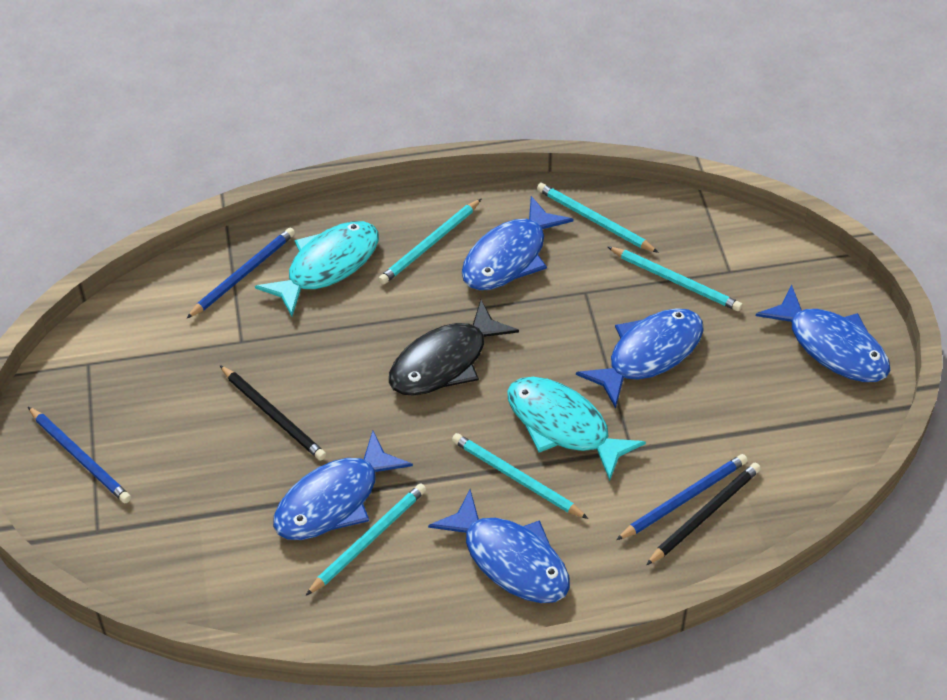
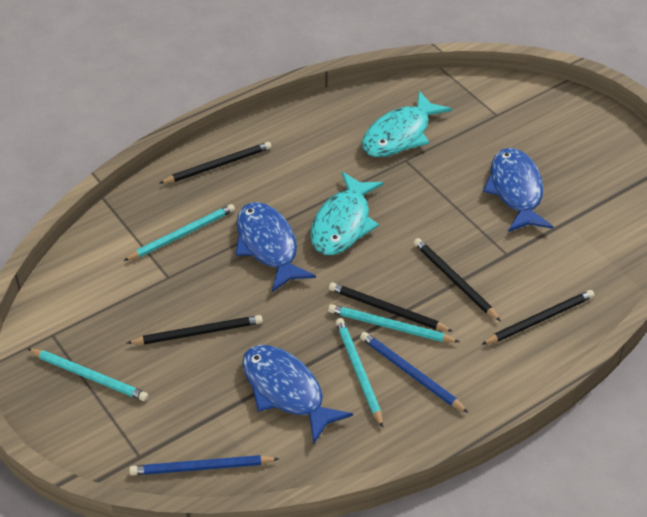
black fish: [389,300,519,396] = 1 -> none = 0
black pencil: [219,365,326,460] [646,463,761,565] = 2 -> [127,315,263,345] [160,142,272,183] [329,282,453,332] [414,238,501,321] [481,290,595,345] = 5
blue fish: [273,431,413,540] [428,490,570,603] [462,196,573,290] [576,308,704,409] [756,285,890,382] = 5 -> [235,202,316,292] [242,345,353,443] [483,148,554,232] = 3
blue pencil: [28,407,131,503] [186,228,295,319] [616,454,748,540] = 3 -> [129,455,279,476] [360,332,468,413] = 2
turquoise pencil: [306,484,426,596] [378,199,481,285] [452,433,588,519] [537,183,659,253] [608,247,742,311] = 5 -> [27,348,148,401] [123,204,235,261] [328,304,460,342] [336,318,383,428] = 4

